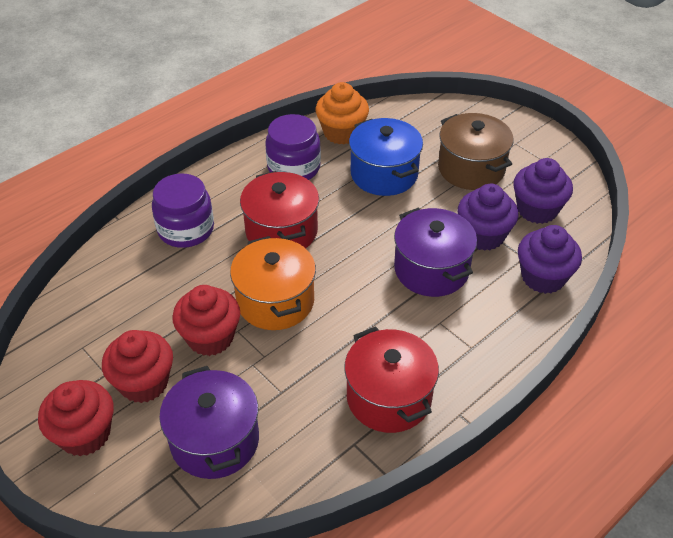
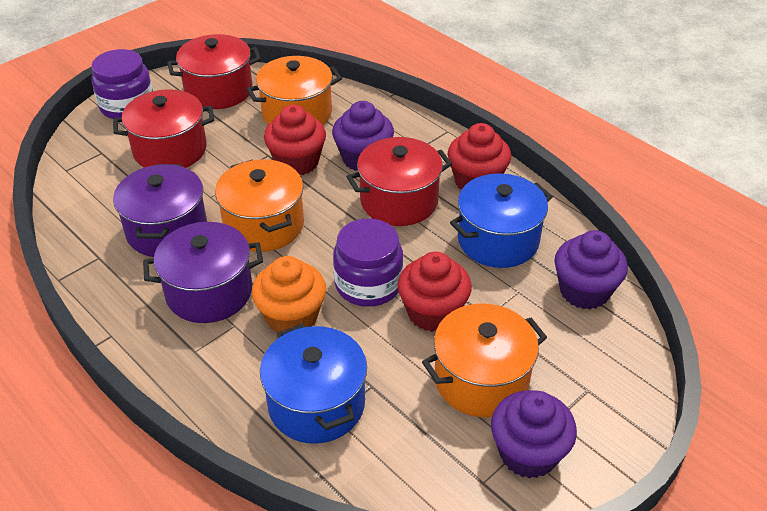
blue pot: [349,118,423,196] = 1 -> [260,324,367,444] [450,173,553,268] = 2
brown pot: [438,113,513,190] = 1 -> none = 0
orange pot: [230,236,316,330] = 1 -> [215,159,304,252] [247,56,342,125] [422,304,547,417] = 3
red pot: [240,171,319,248] [344,326,439,433] = 2 -> [113,89,214,168] [167,34,261,109] [347,137,452,226] = 3

